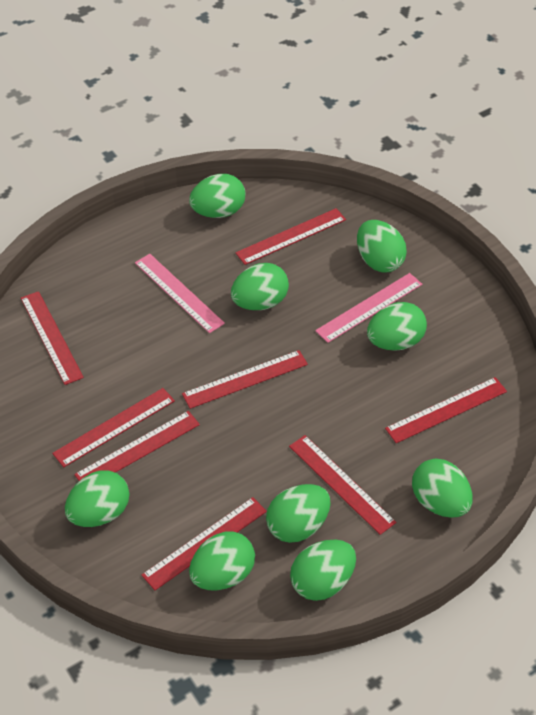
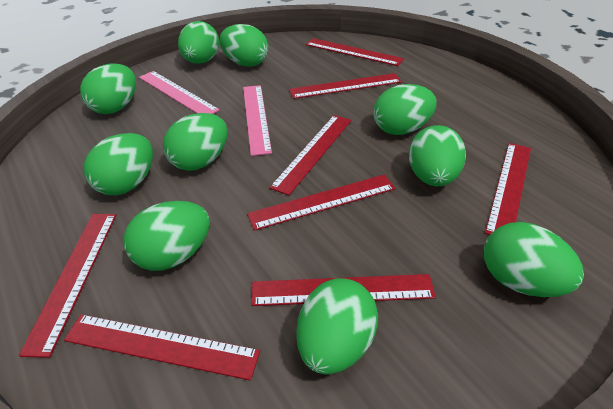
green egg: [65,470,129,527] [189,174,245,218] [189,531,255,590] [231,263,289,310] [266,484,331,543] [290,539,356,601] [357,220,407,272] [367,302,427,351] [412,459,473,518] = 9 -> [80,64,136,114] [84,133,153,196] [124,201,210,271] [163,113,228,171] [178,21,219,64] [219,24,268,67] [296,278,378,375] [373,84,437,135] [409,125,466,186] [484,222,584,297] = 10

